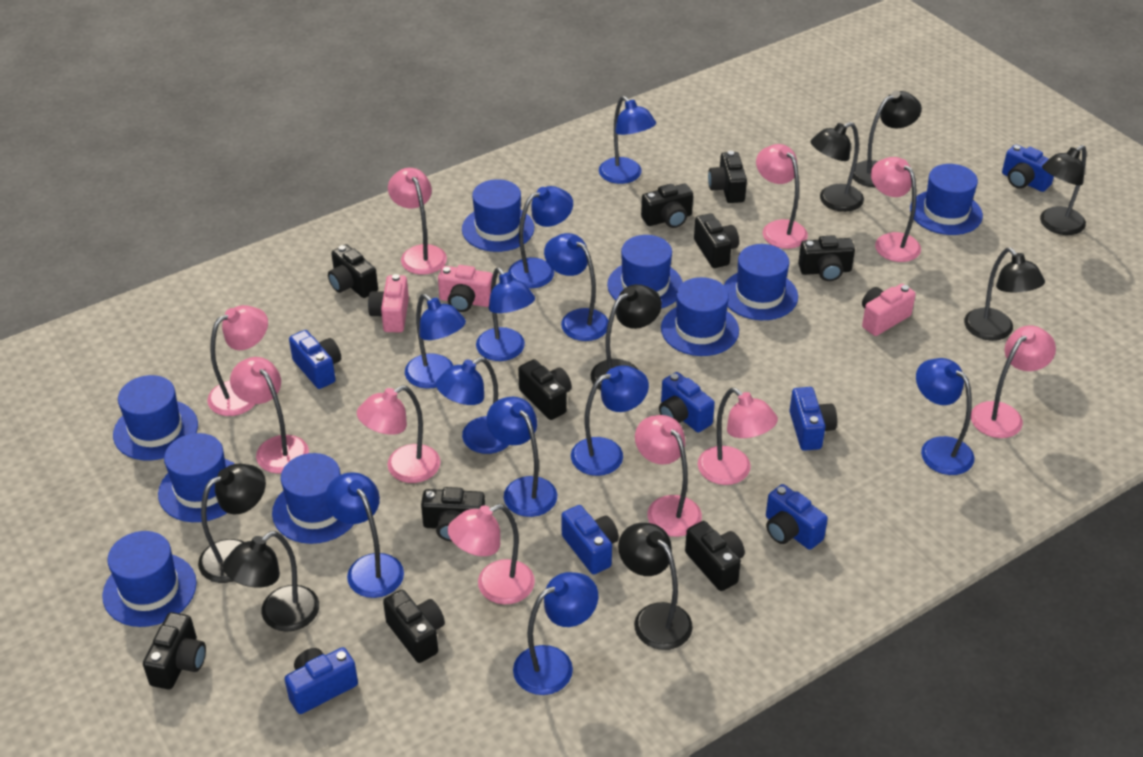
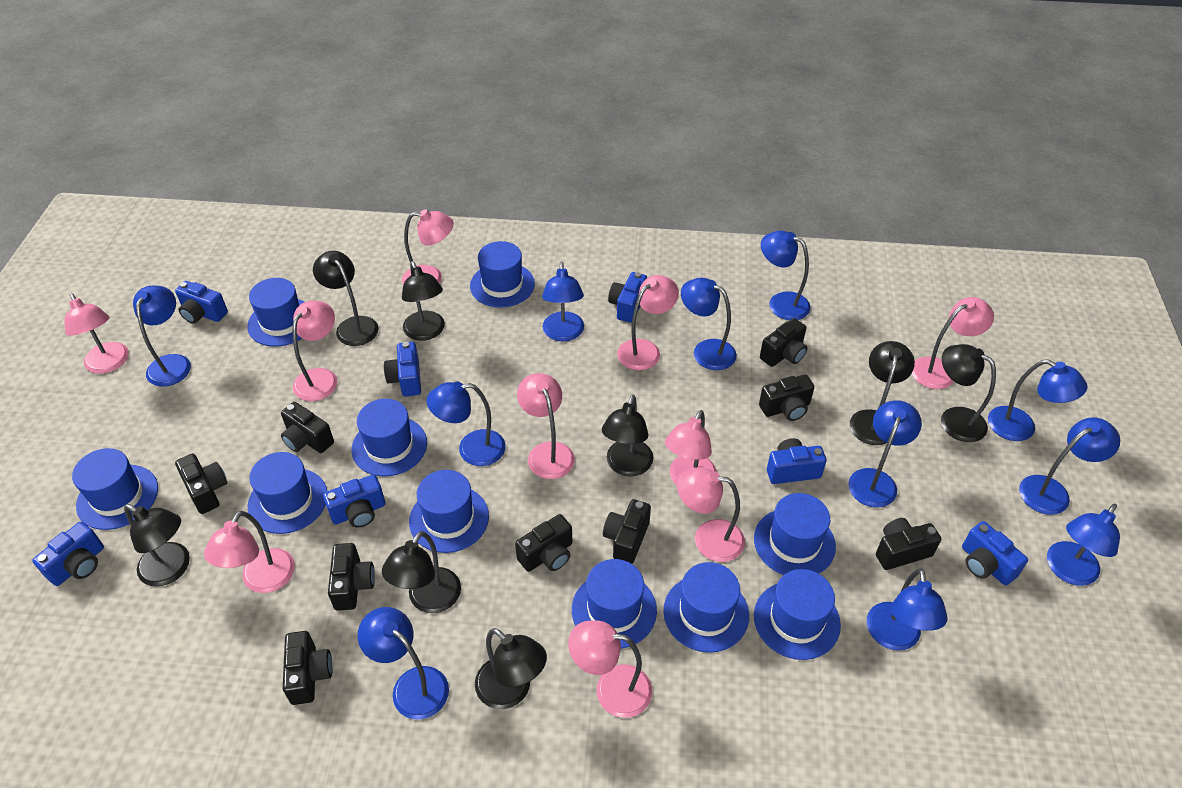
black camera: [143,612,206,689] [328,244,378,298] [383,590,445,663] [421,487,485,541] [518,359,571,420] [641,184,693,228] [685,521,745,591] [694,213,739,268] [708,151,747,203] [798,235,855,281] = 10 -> [175,454,228,514] [281,402,334,453] [283,631,333,705] [328,543,375,611] [515,514,572,572] [603,499,651,564] [759,374,814,421] [760,318,807,367] [876,518,941,570] = 9
blue hat: [102,531,197,627] [113,375,198,460] [158,433,235,522] [272,453,354,544] [462,179,534,252] [607,235,683,309] [661,277,739,356] [724,244,798,320] [910,164,983,235] = 9 -> [72,448,158,530] [247,278,304,347] [248,452,327,534] [352,399,427,477] [409,470,489,553] [470,241,535,308] [572,559,657,649] [663,562,749,653] [754,493,836,575] [754,569,841,660] = 10
pink camera: [368,274,409,332] [438,265,493,312] [862,284,916,336] = 3 -> none = 0

